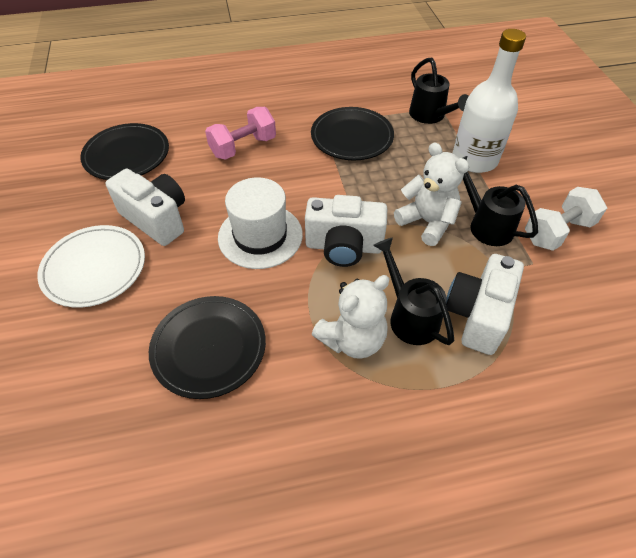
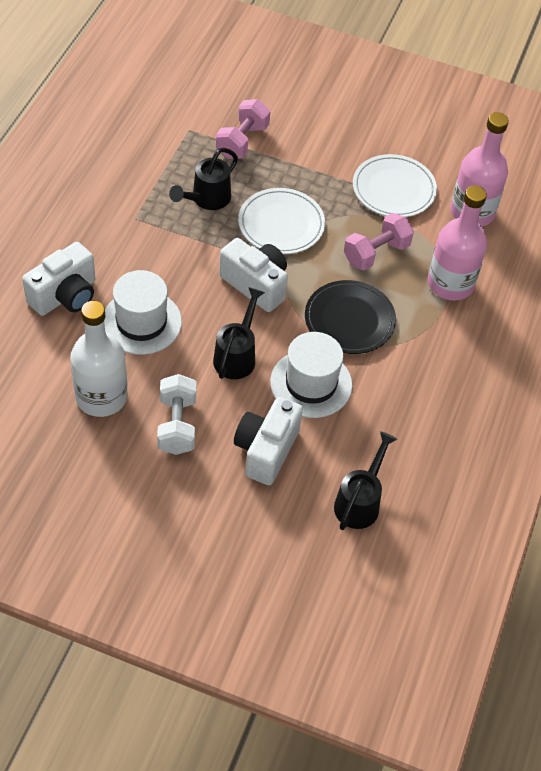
black plate: [80,123,169,180] [149,296,266,399] [311,107,394,160] = 3 -> [305,280,396,354] = 1
pink bottle: none = 0 -> [428,185,487,301] [450,112,509,227] = 2
pink dumbbell: [205,107,276,160] = 1 -> [216,99,271,159] [344,213,414,271] = 2
white hat: [218,177,303,269] = 1 -> [104,270,182,355] [270,332,352,418] = 2
white plate: [37,225,145,308] = 1 -> [238,188,325,254] [353,154,437,217] = 2
white teddy bear: [312,275,390,359] [394,142,469,246] = 2 -> none = 0

